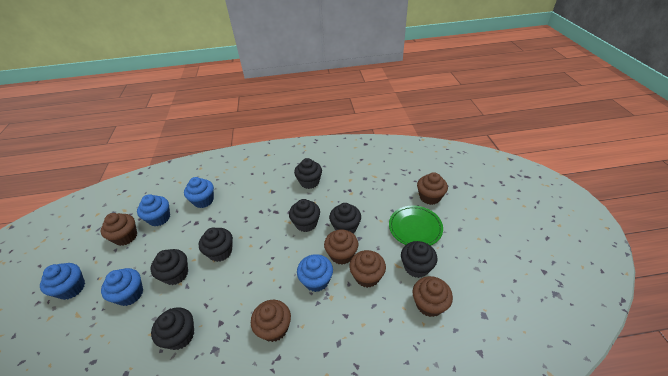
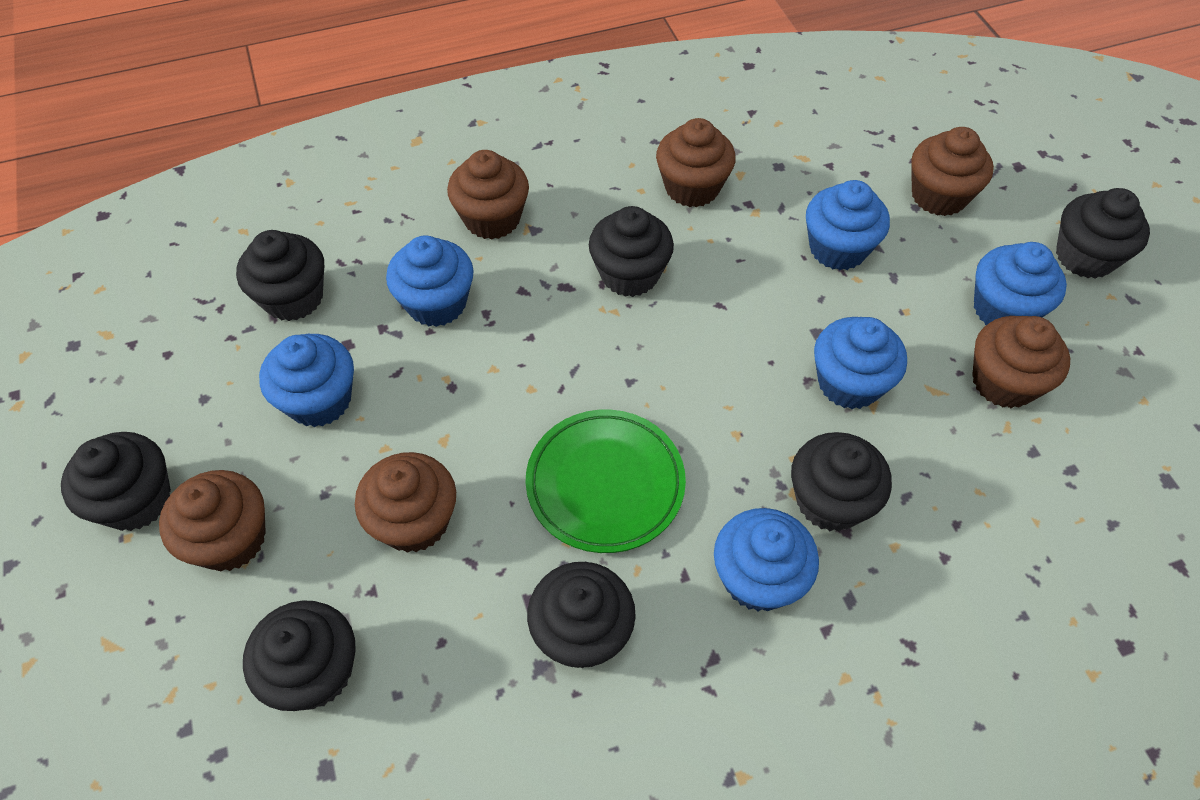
blue cupcake: [40,263,85,300] [101,268,143,306] [137,194,170,226] [184,177,214,208] [297,254,333,292] = 5 -> [259,334,354,427] [386,236,474,327] [714,508,819,611] [806,180,890,270] [814,317,907,409] [974,242,1067,325] = 6

